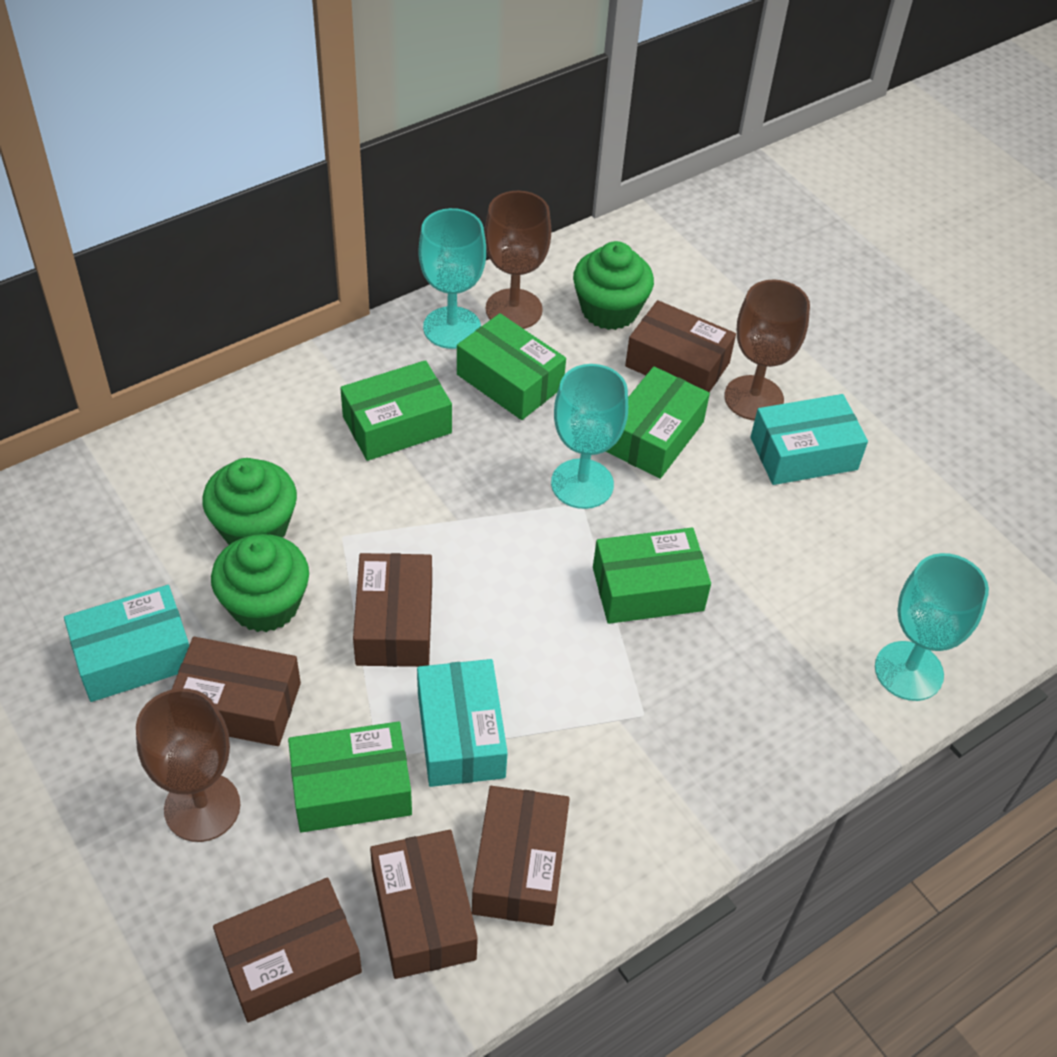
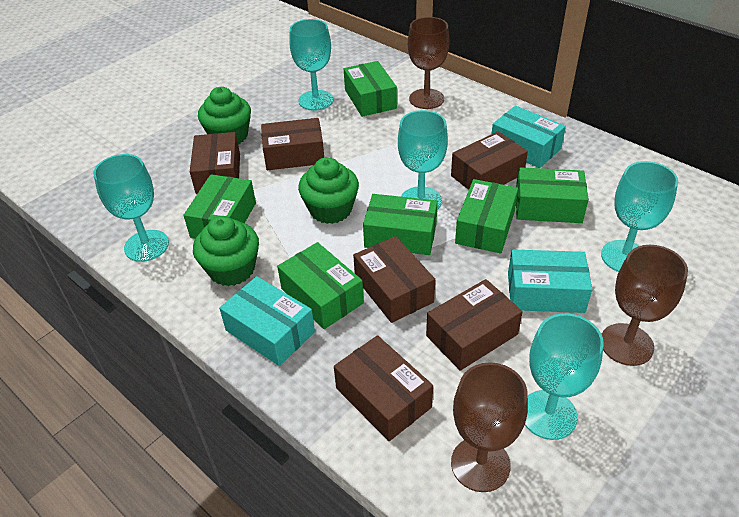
green box: [288,721,412,833] [340,360,452,461] [457,313,566,420] [593,528,711,624] [605,366,710,479] = 5 -> [183,174,256,239] [277,242,364,329] [344,61,397,117] [363,194,438,255] [455,179,518,254] [516,167,589,223] = 6
turquoise goblet: [419,208,486,349] [551,364,628,509] [875,553,989,701] = 3 -> [93,154,169,262] [289,19,333,111] [398,110,448,210] [525,313,604,440] [601,161,678,272] = 5

